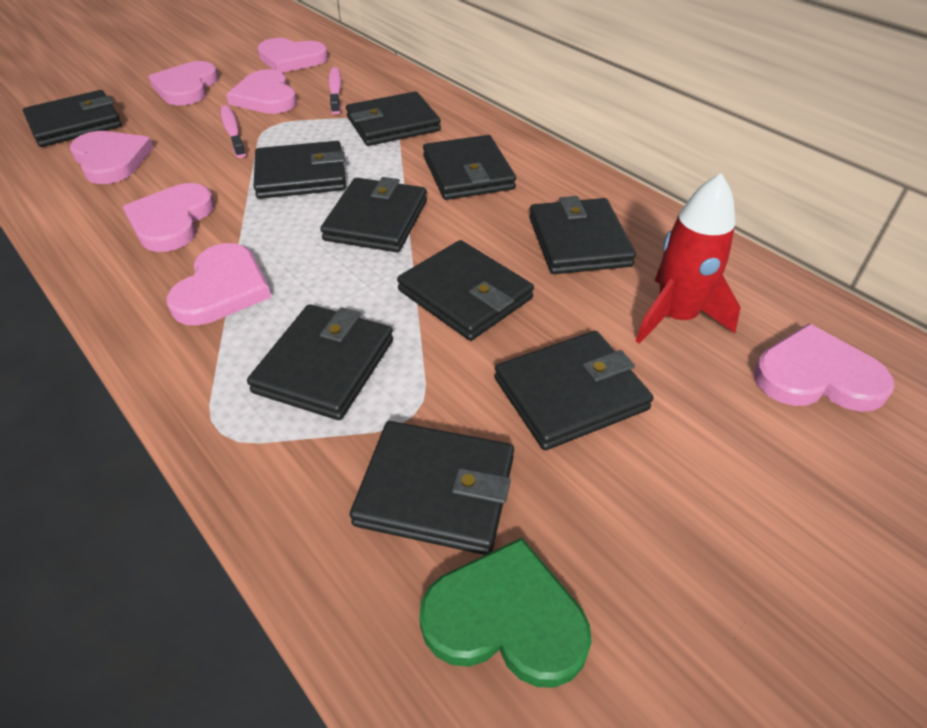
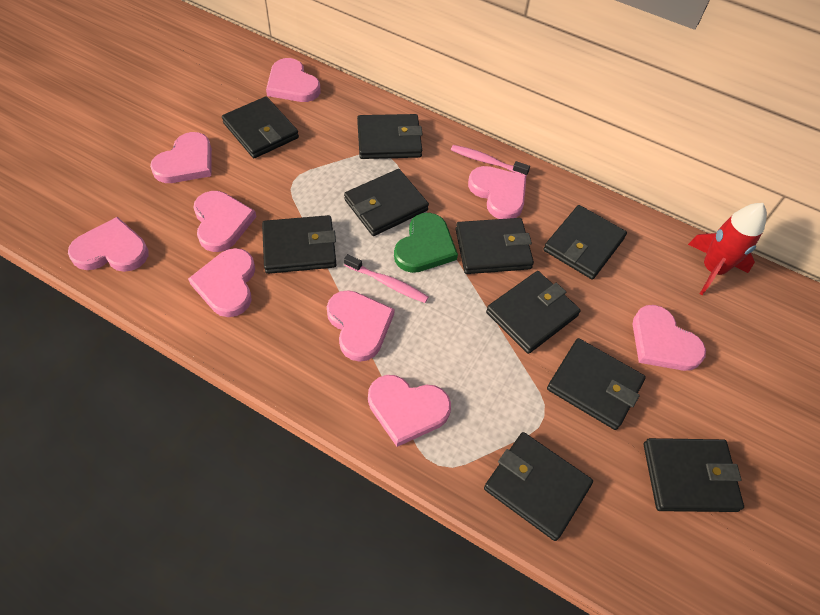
pink heart: [70,131,154,184] [123,183,215,252] [148,61,219,105] [166,243,271,325] [226,69,297,114] [257,38,328,73] [754,324,895,412] = 7 -> [68,217,148,272] [150,132,212,183] [188,248,255,317] [193,191,257,252] [266,58,320,102] [327,290,395,362] [368,375,451,447] [468,166,526,219] [633,305,706,371] = 9

